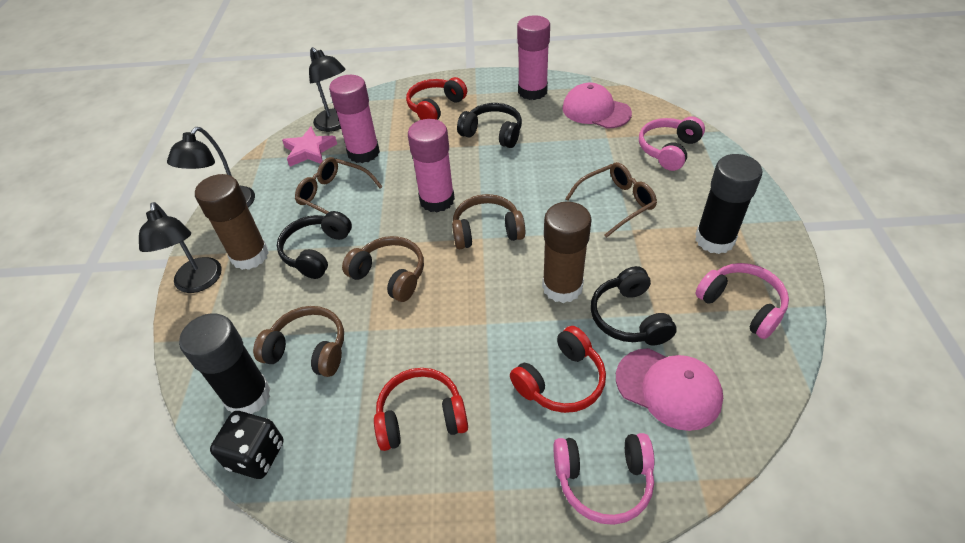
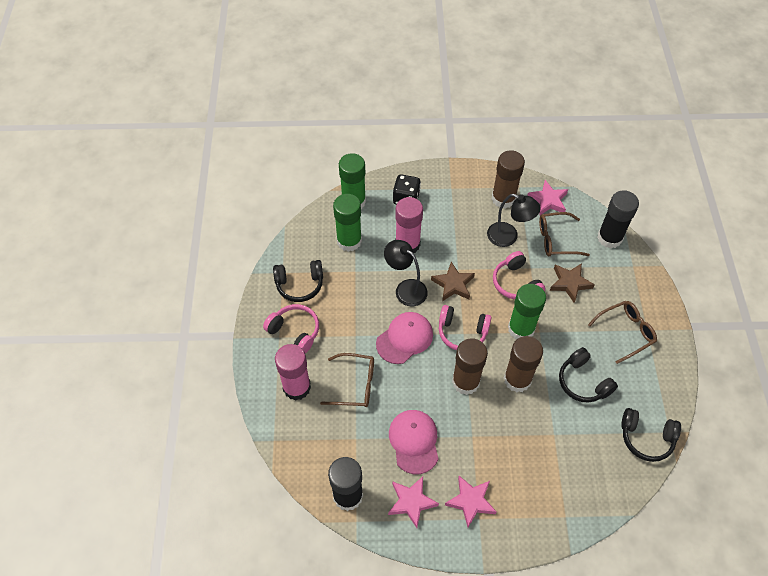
black lamp: [139,202,222,293] [167,127,255,207] [309,47,346,132] = 3 -> [384,240,428,306] [487,194,541,247] = 2
brown glasses: [295,157,383,214] [565,162,657,238] = 2 -> [320,353,374,407] [539,212,590,257] [588,301,657,364] = 3
brown glue stick: [195,174,269,270] [542,202,592,303] = 2 -> [452,338,488,395] [492,150,525,208] [504,336,543,392] = 3
brown headphones: [253,306,344,377] [342,236,424,302] [452,194,525,249] = 3 -> none = 0
brown star: none = 0 -> [431,262,475,301] [550,263,595,303] = 2
green glue stick: none = 0 -> [333,194,362,252] [339,153,366,209] [508,284,546,339] = 3
pink glue stick: [329,75,380,163] [408,119,455,213] [517,15,550,100] = 3 -> [275,344,311,401] [395,197,423,253] = 2
pink star: [282,127,337,167] = 1 -> [388,477,439,528] [445,476,497,527] [527,180,568,216] = 3
red headphones: [374,368,468,451] [406,77,467,120] [510,326,606,413] = 3 -> none = 0

